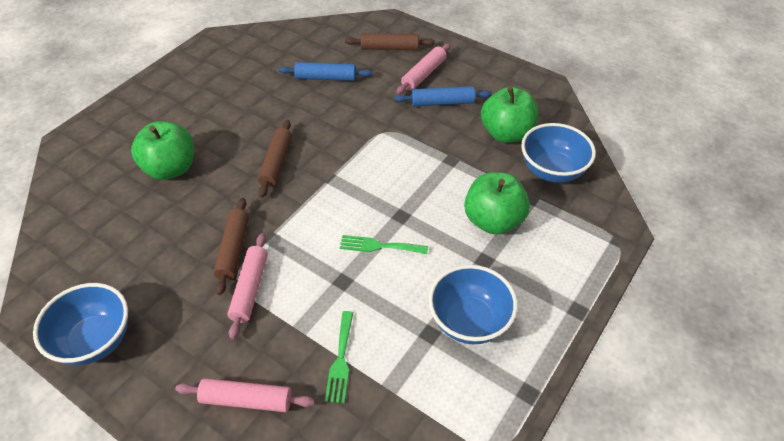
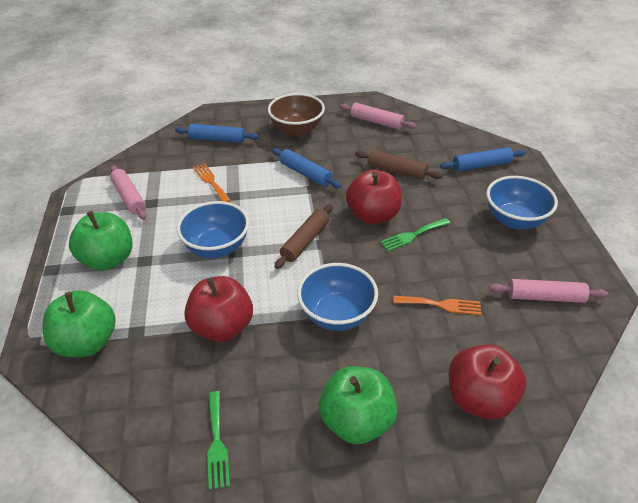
blue rolling pin: [278,62,372,81] [394,86,492,106] = 2 -> [175,124,259,143] [272,148,342,188] [440,147,526,172] = 3
brown bowl: none = 0 -> [268,93,325,136] = 1
brown rolling pin: [214,198,249,295] [258,120,292,198] [345,33,435,50] = 3 -> [275,204,333,269] [355,150,442,180] = 2
orange fork: none = 0 -> [193,164,231,202] [394,296,481,315] = 2
red apple: none = 0 -> [184,276,253,342] [346,170,402,224] [449,344,526,420] = 3

